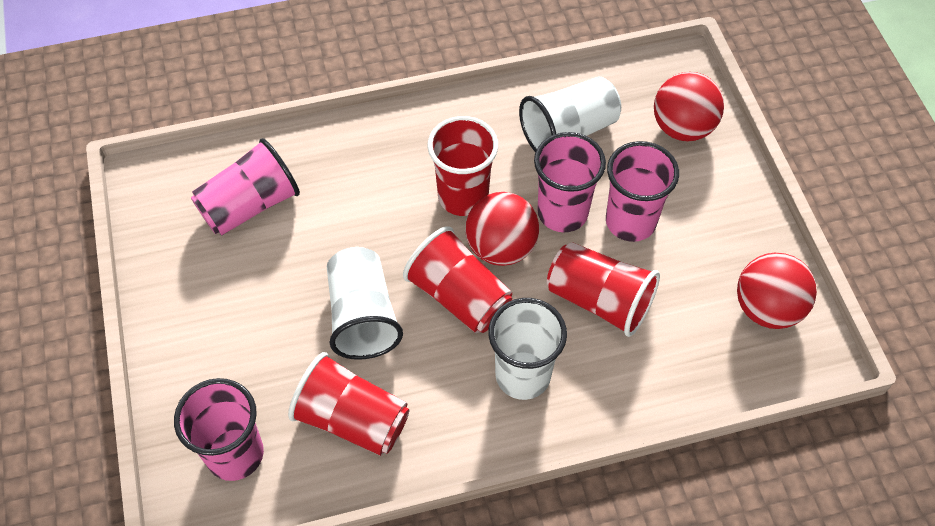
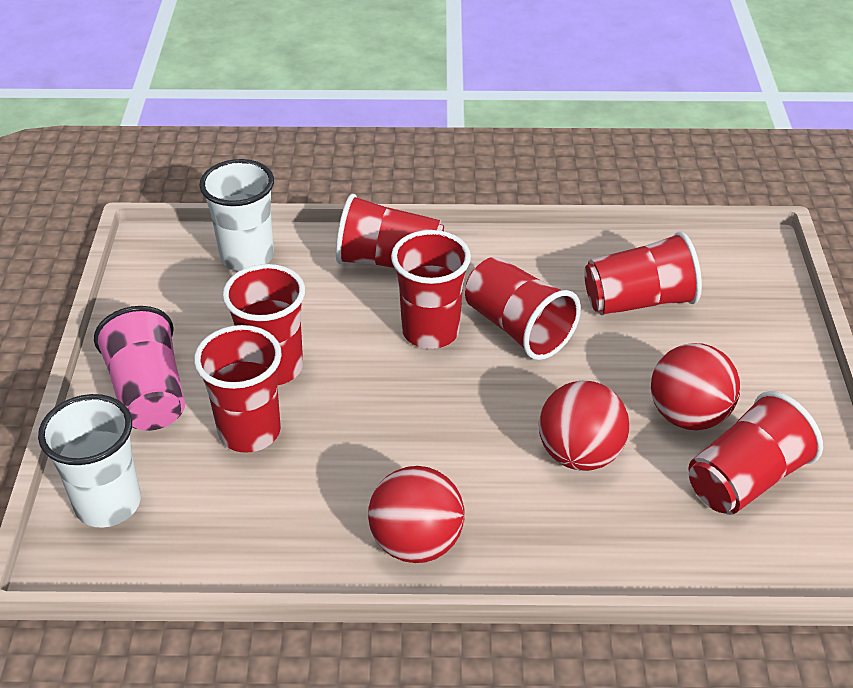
pink cup: [174,378,264,481] [191,138,300,235] [534,132,606,232] [606,141,679,242] = 4 -> [94,306,185,431] = 1
red cup: [288,352,409,456] [403,226,513,333] [427,116,498,216] [547,242,660,337] = 4 -> [194,325,282,453] [223,264,305,385] [336,194,444,268] [391,230,471,349] [465,257,581,360] [584,231,702,315] [688,391,823,515] = 7
white cup: [327,247,403,360] [488,298,567,400] [519,76,621,152] = 3 -> [38,394,141,528] [199,159,274,271] = 2

